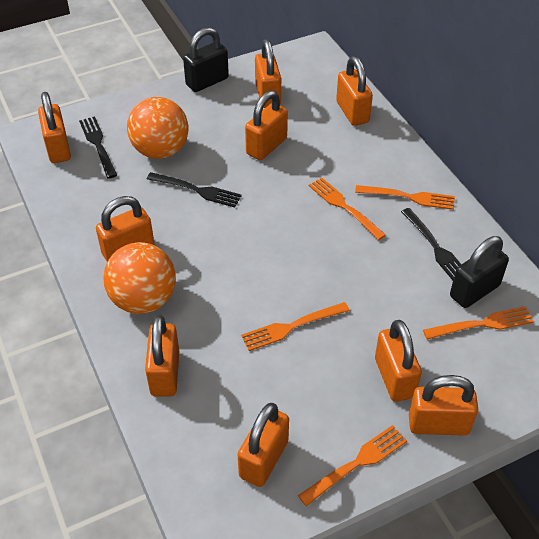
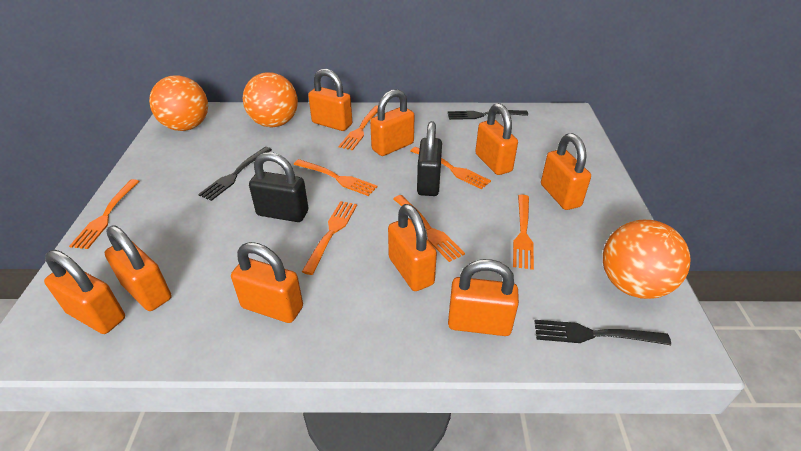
orange ball: [103,242,176,314] [127,97,188,159] = 2 -> [149,75,208,131] [243,72,298,127] [603,220,691,299] = 3
orange fork: [241,302,350,351] [298,425,407,506] [309,177,386,240] [355,185,455,210] [423,306,534,340] = 5 -> [69,179,140,249] [293,159,378,196] [302,201,357,275] [339,105,378,150] [393,195,465,262] [411,147,491,189] [513,195,534,270] = 7

